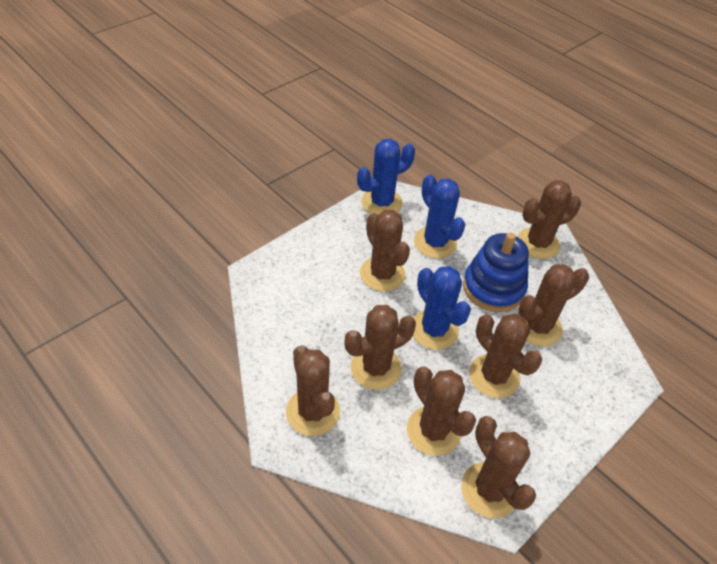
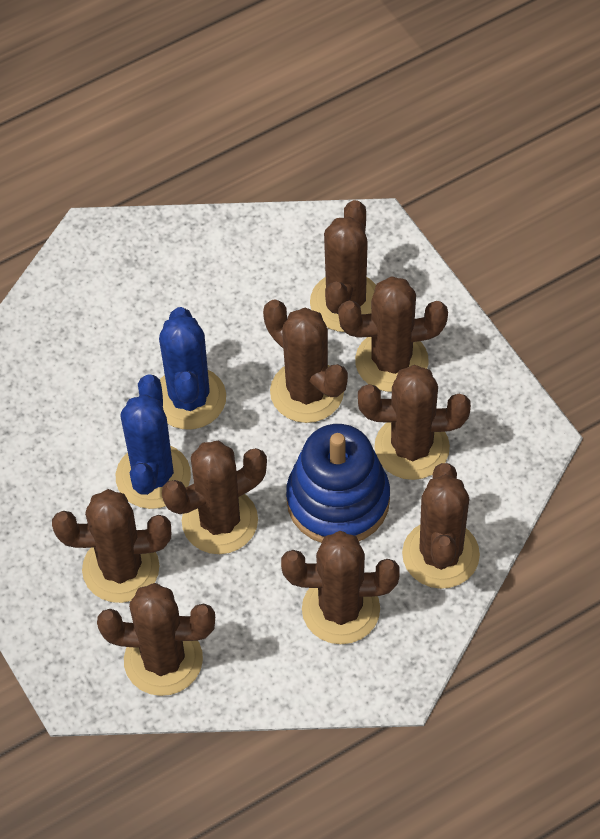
blue cactus: [357,139,415,215] [413,266,471,350] [414,175,465,258] = 3 -> [116,374,191,509] [159,307,226,429] = 2
brown cactus: [286,345,340,436] [344,305,416,390] [360,210,410,291] [407,367,476,456] [461,416,536,518] [469,314,542,398] [517,180,581,259] [518,264,589,346] = 8 -> [52,489,171,603] [97,583,215,696] [162,441,267,554] [263,299,348,423] [281,531,400,644] [310,200,376,332] [338,276,448,392] [358,365,471,480] [402,463,480,589] = 9

